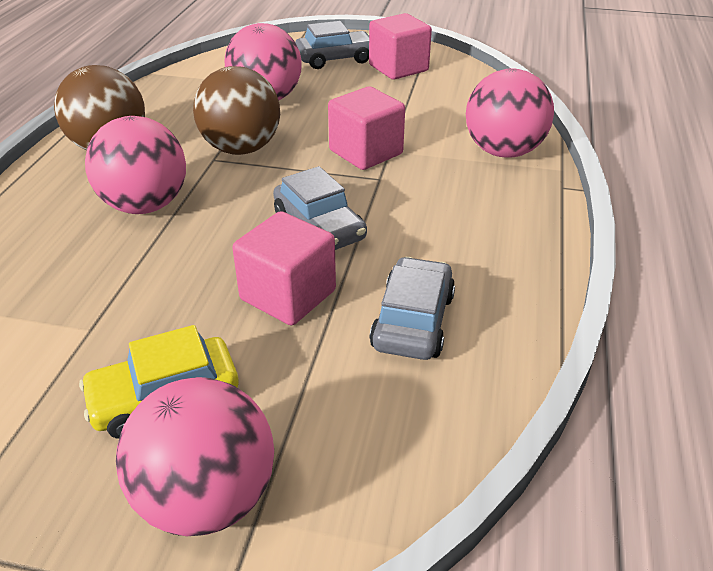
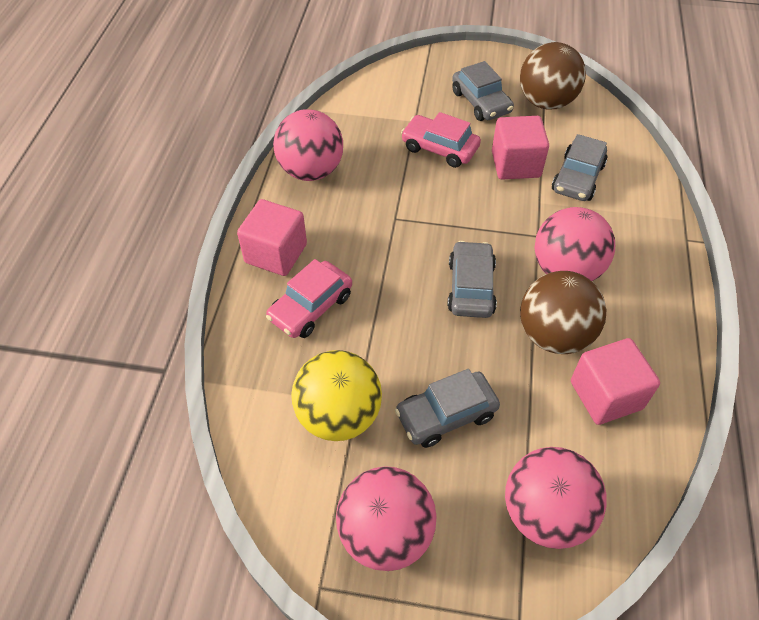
grey car: [273,166,367,250] [295,21,369,69] [370,257,455,360] = 3 -> [395,369,500,448] [447,241,497,318] [452,61,514,121] [552,134,608,201] = 4
pink car: none = 0 -> [266,259,352,338] [401,112,481,168] = 2
yellow ball: none = 0 -> [291,350,382,441] = 1
yellow car: [79,325,239,439] = 1 -> none = 0

